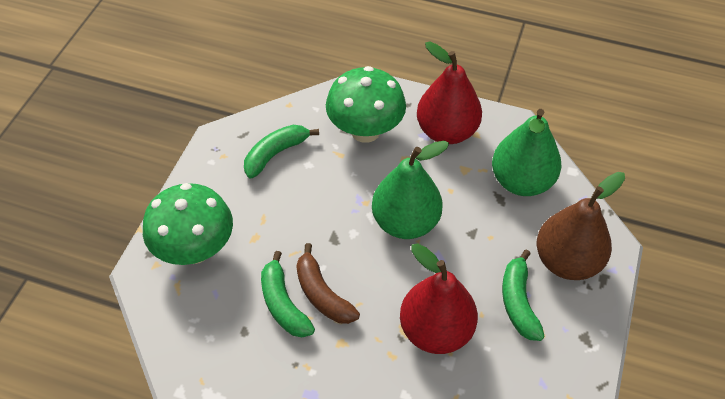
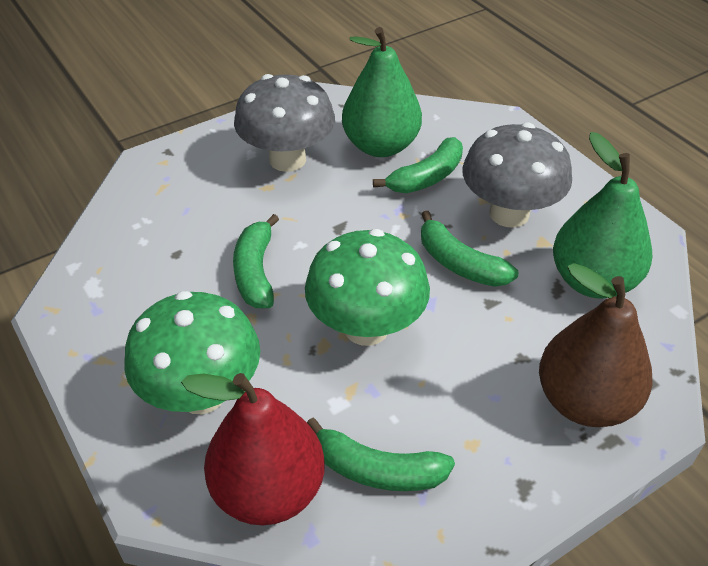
brown banana: [296,243,360,324] = 1 -> none = 0
green banana: [244,125,319,178] [261,251,315,337] [502,249,545,341] = 3 -> [233,214,279,308] [307,417,455,491] [373,137,463,193] [421,211,518,287] = 4
grey mushroom: none = 0 -> [234,74,335,172] [462,123,572,227] = 2
red pear: [400,243,478,354] [417,42,482,144] = 2 -> [181,373,325,525] = 1

